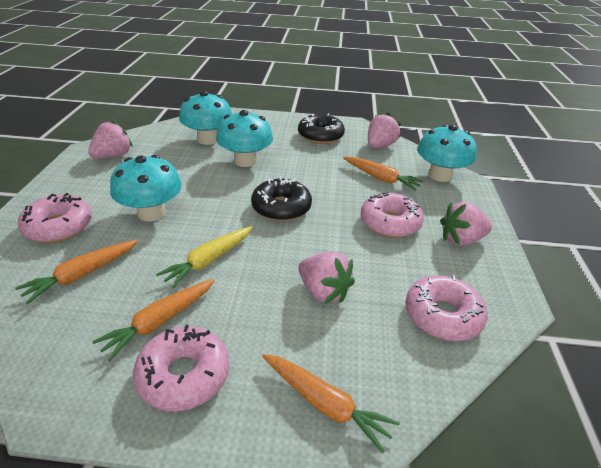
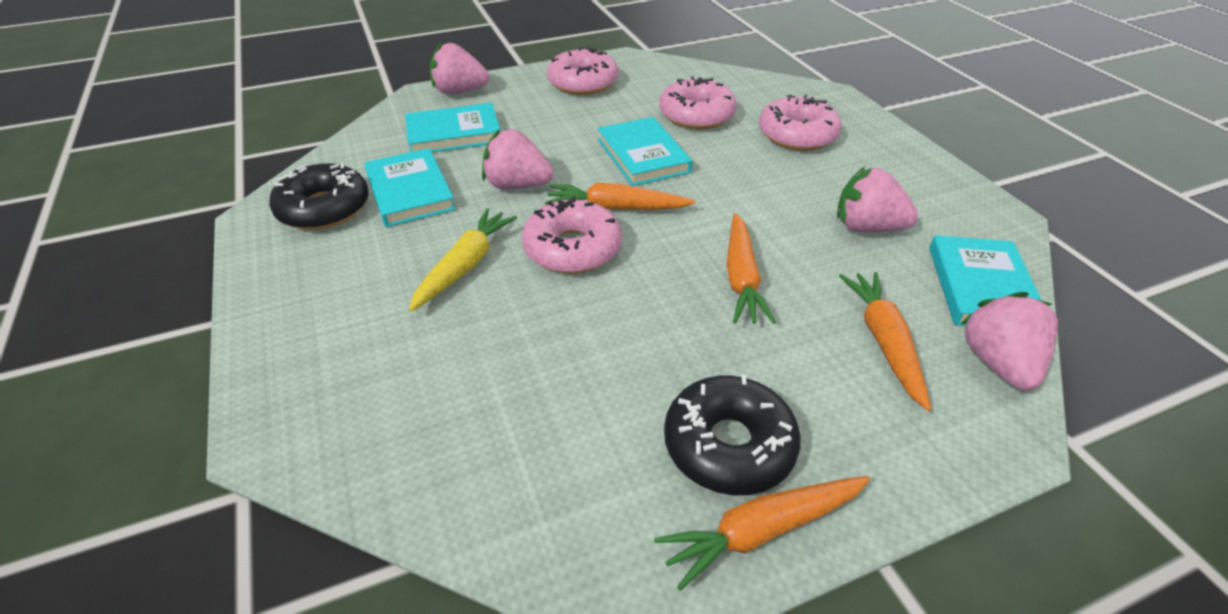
turquoise book: none = 0 -> [364,148,456,227] [405,103,501,152] [598,117,693,186] [929,235,1041,326] = 4
turquoise mushroom: [110,155,182,221] [179,91,232,145] [216,110,273,167] [417,125,477,182] = 4 -> none = 0

